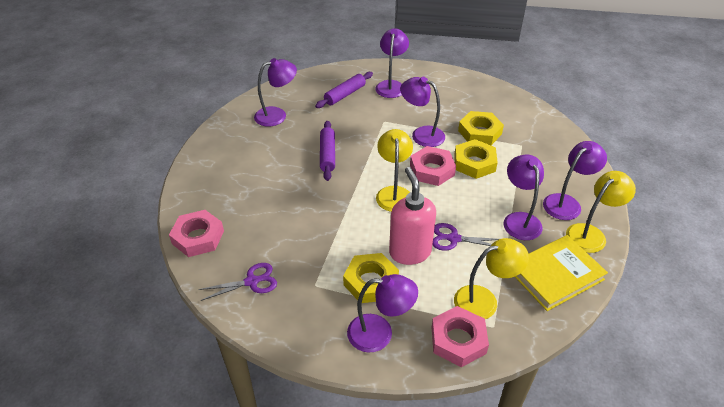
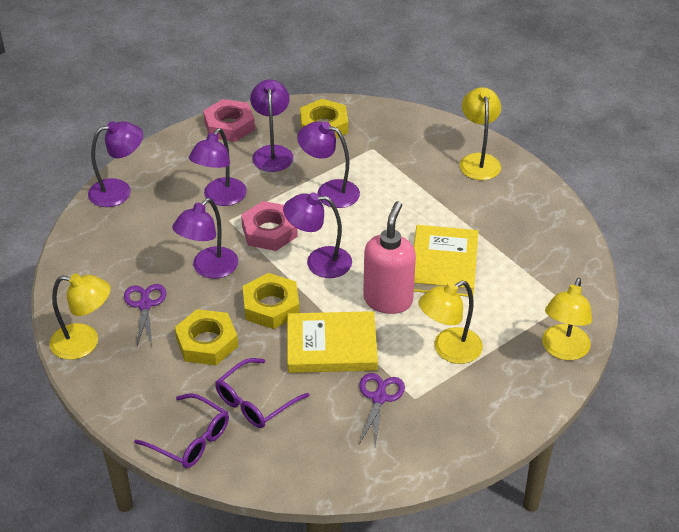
pink nut: [169,210,224,257] [410,146,456,186] [432,306,489,367] = 3 -> [203,99,255,142] [241,201,298,251] = 2
purple glasses: none = 0 -> [134,393,229,468] [215,358,309,428] = 2
purple rolling pin: [315,72,373,108] [320,121,335,181] = 2 -> none = 0
yellow book: [515,235,608,311] = 1 -> [287,311,378,373] [414,225,478,297] = 2
yellow lamp: [376,129,413,212] [454,238,529,319] [566,171,636,253] = 3 -> [49,273,111,360] [419,281,483,364] [460,87,501,180] [542,278,592,360] = 4

